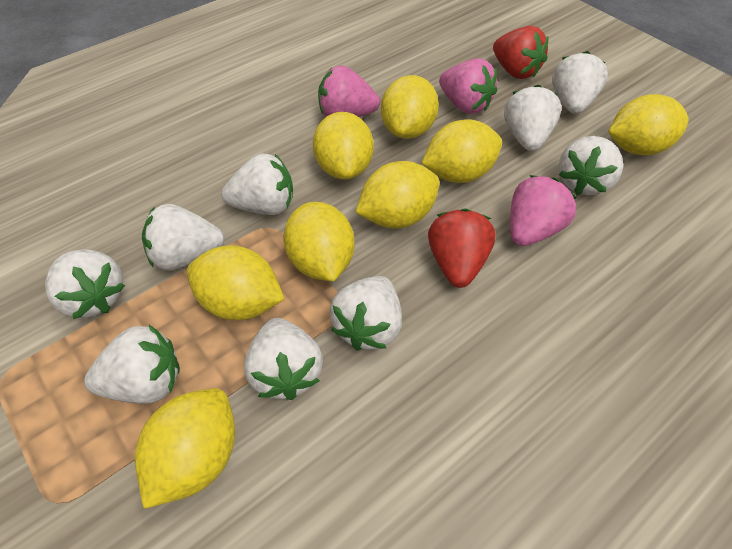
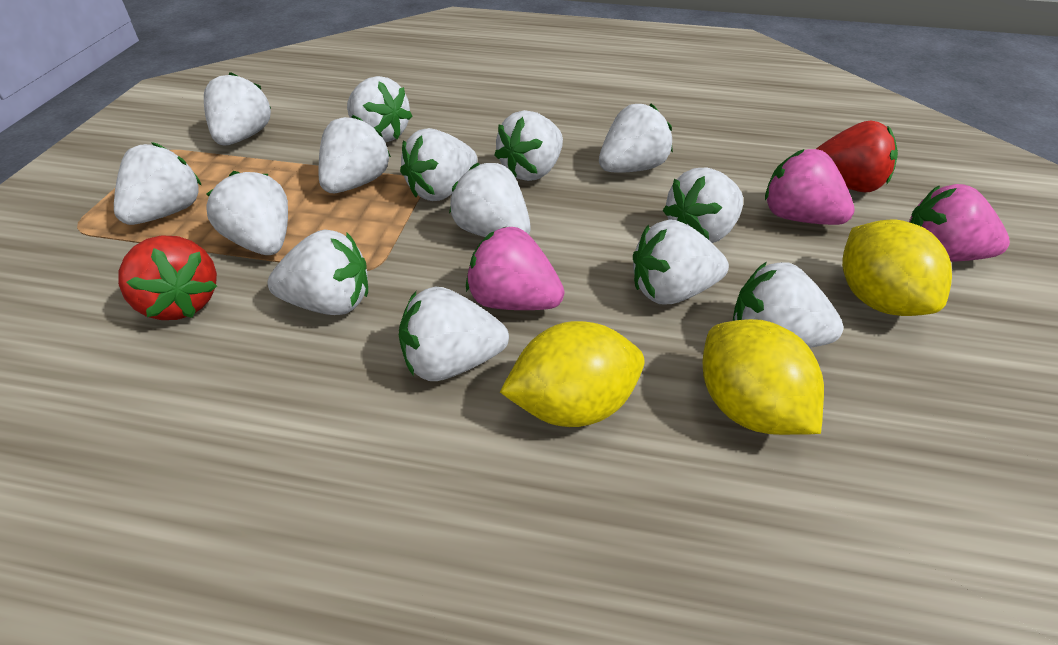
white strawberry: [45,249,125,319] [84,325,180,404] [142,204,224,271] [221,153,293,215] [244,318,323,400] [330,276,402,351] [504,85,562,151] [552,51,608,114] [559,136,623,195] = 9 -> [114,142,202,225] [204,72,272,145] [206,171,288,255] [267,229,368,315] [319,115,391,193] [347,76,412,143] [399,287,509,381] [400,128,477,201] [449,163,531,237] [495,110,563,181] [599,104,673,173] [633,219,729,304] [663,168,743,243] [733,262,844,348] = 14
yellow lemon: [135,388,235,509] [187,245,284,320] [284,202,355,282] [313,112,374,179] [355,161,440,229] [381,75,439,139] [421,119,502,183] [608,94,689,155] = 8 -> [500,321,645,427] [702,319,824,435] [842,219,952,316] = 3

